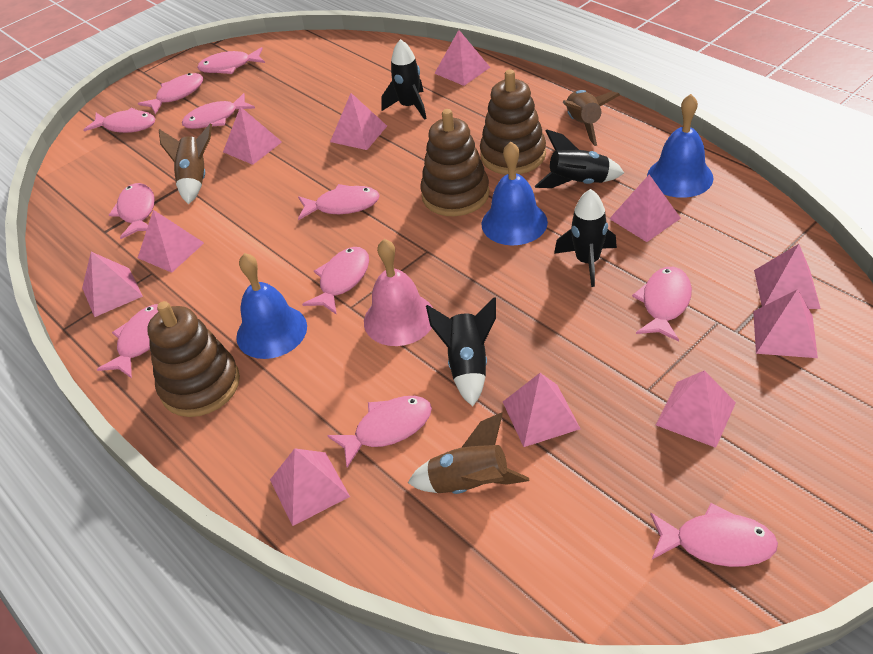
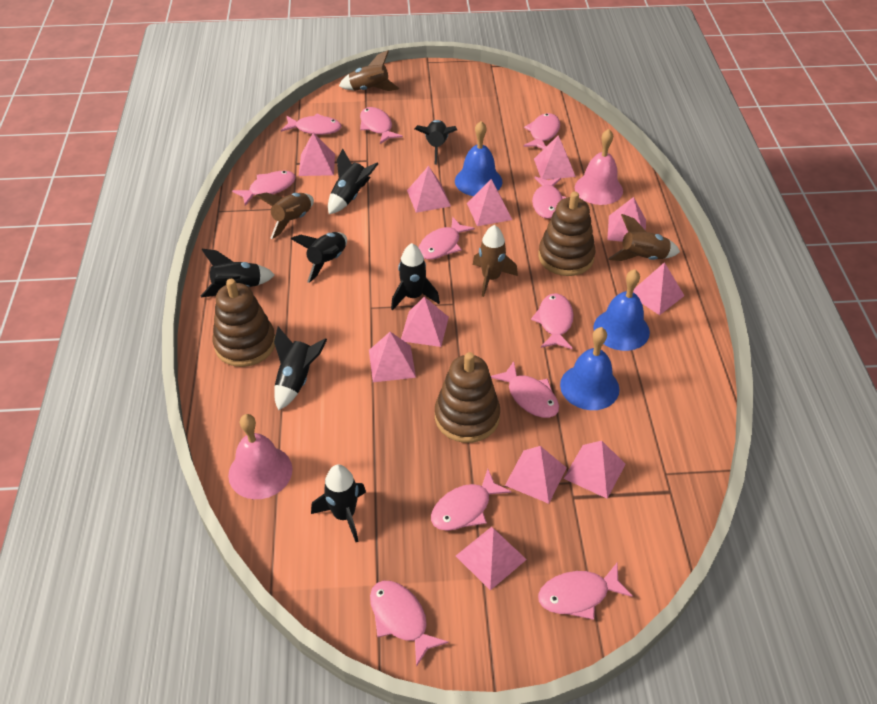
black rocket: [381,39,427,120] [426,297,496,406] [535,129,624,188] [554,189,617,287] = 4 -> [201,249,275,297] [274,327,327,411] [291,232,347,283] [311,465,366,542] [328,149,379,214] [391,243,440,310] [415,120,457,165] = 7
brown rocket: [159,123,212,204] [408,413,529,494] [563,90,620,146] = 3 -> [256,193,314,239] [339,50,399,91] [473,225,518,297] [608,214,680,261] = 4
pink bell: [364,239,433,346] = 1 -> [228,414,293,499] [575,129,623,205] = 2

